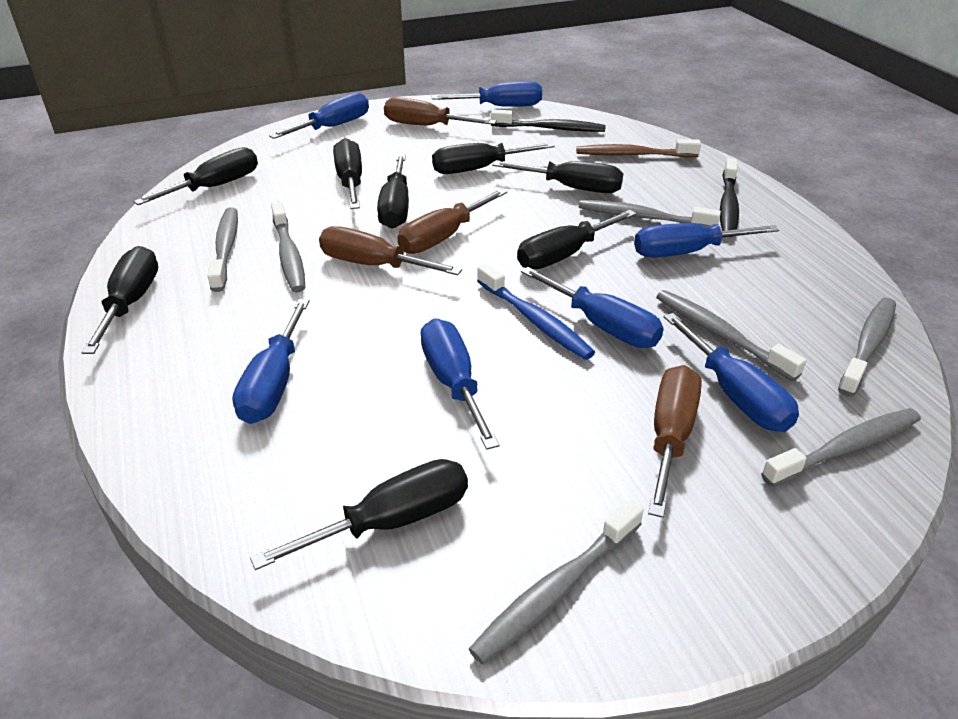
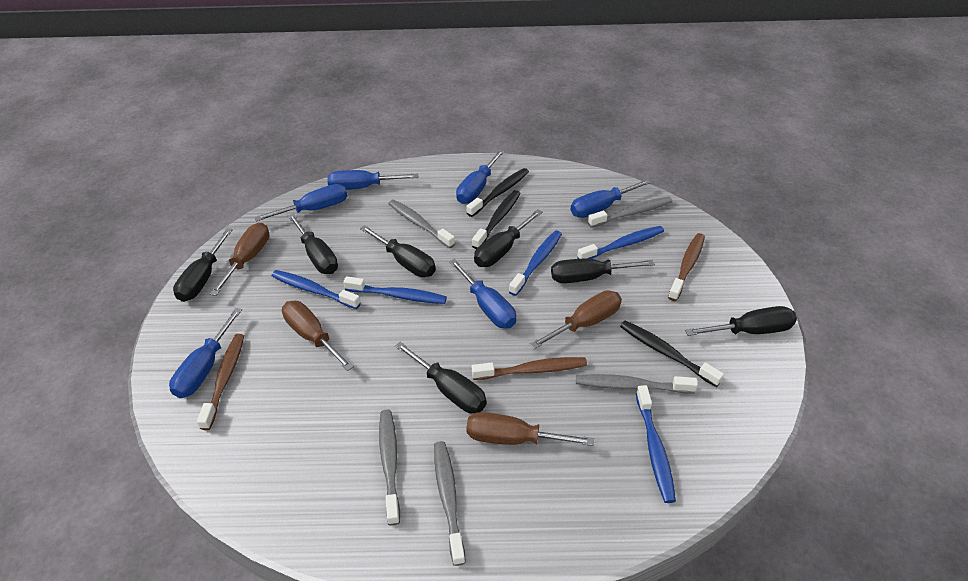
black screwdriver: [81,246,158,354] [133,147,258,205] [250,459,468,570] [333,138,362,209] [377,155,409,229] [432,142,555,174] [492,161,623,193] [517,210,637,269] = 8 -> [173,228,233,302] [288,213,338,274] [360,225,436,277] [395,342,487,413] [474,209,543,267] [551,258,655,283] [685,306,797,336] = 7
black toothbrush: [491,109,606,132] [720,158,739,237] = 2 -> [466,168,529,217] [472,190,521,249] [620,321,724,387] = 3
blue screwdriver: [232,299,310,424] [269,93,369,139] [420,318,499,450] [431,81,542,107] [521,267,664,348] [634,223,779,258] [664,313,799,432] = 7 -> [169,308,242,398] [254,184,347,222] [327,170,419,190] [449,259,516,328] [456,149,505,204] [571,179,652,218] = 6
blue toothbrush: [477,263,595,360] = 1 -> [272,270,361,309] [343,276,447,304] [509,230,562,296] [577,226,664,259] [636,385,676,503] = 5
brown toothbrush: [576,139,701,158] = 1 -> [197,334,244,430] [472,357,587,380] [668,233,705,301] = 3
grey toothbrush: [207,207,238,292] [271,201,305,292] [469,500,644,665] [579,200,721,227] [656,290,806,381] [761,408,921,487] [838,298,896,397] = 7 -> [379,410,400,525] [388,200,455,248] [434,441,466,566] [576,374,698,393] [588,196,673,228] = 5

